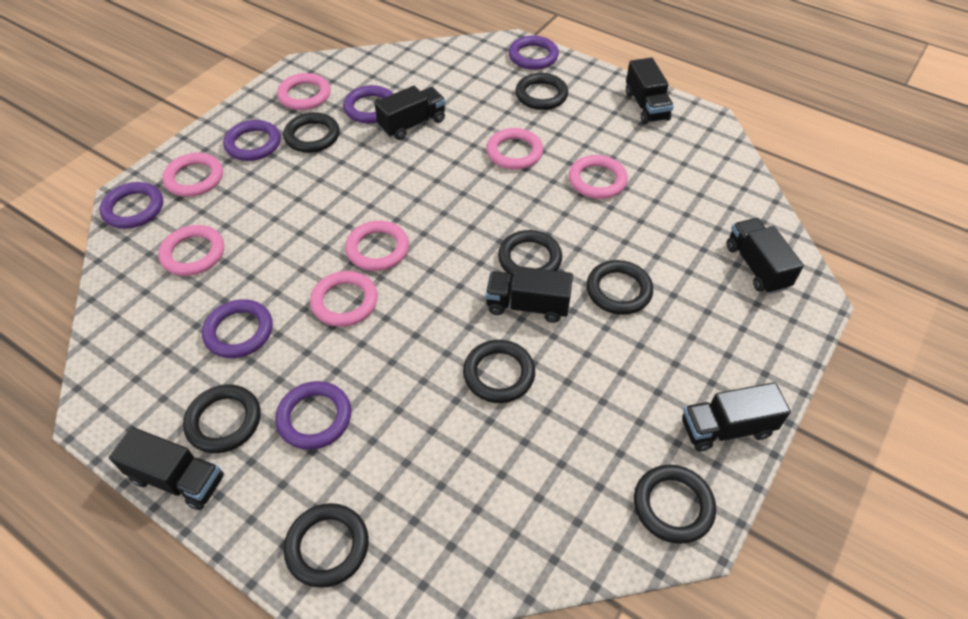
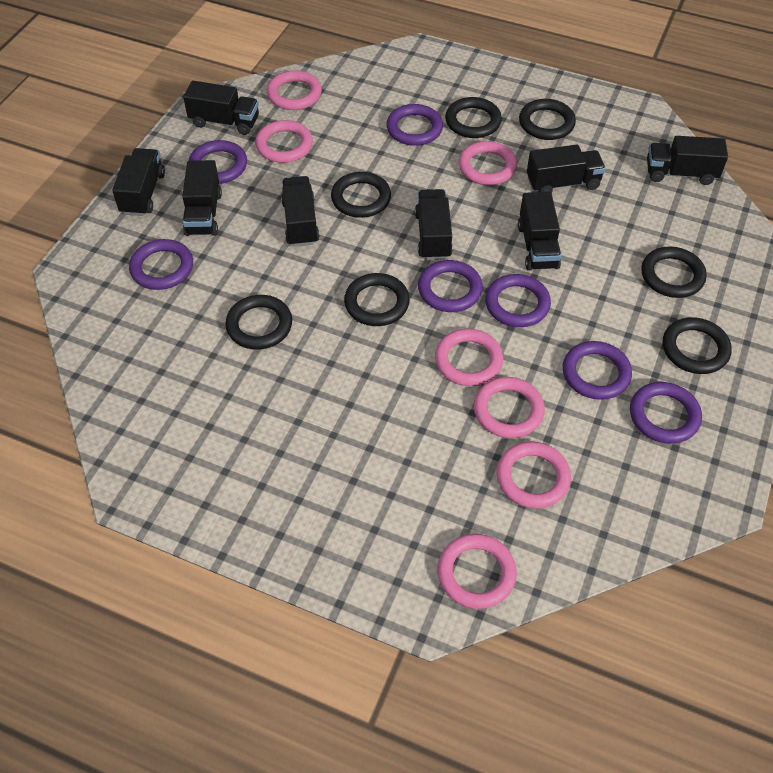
black ring: [183,384,260,453] [283,112,340,153] [284,503,369,588] [463,340,535,403] [498,230,562,277] [516,73,568,110] [587,260,653,315] [634,465,716,544] = 8 -> [225,295,292,350] [331,172,391,218] [344,273,410,326] [445,97,502,138] [519,99,576,140] [641,247,707,298] [663,317,732,374] = 7
black truck: [109,427,224,510] [375,86,446,140] [486,266,573,323] [626,58,674,124] [682,382,791,452] [727,218,804,294] = 6 -> [112,148,165,216] [182,160,222,236] [183,81,259,135] [281,176,320,247] [415,189,453,260] [518,192,561,271] [527,145,606,193] [647,136,728,185] = 8
purple ring: [99,182,163,229] [202,299,273,358] [223,120,281,161] [275,381,351,450] [343,85,393,123] [509,36,559,70] = 6 -> [129,239,193,290] [189,140,247,184] [386,104,443,146] [418,260,483,312] [485,274,551,327] [563,341,632,400] [630,382,702,444] = 7

